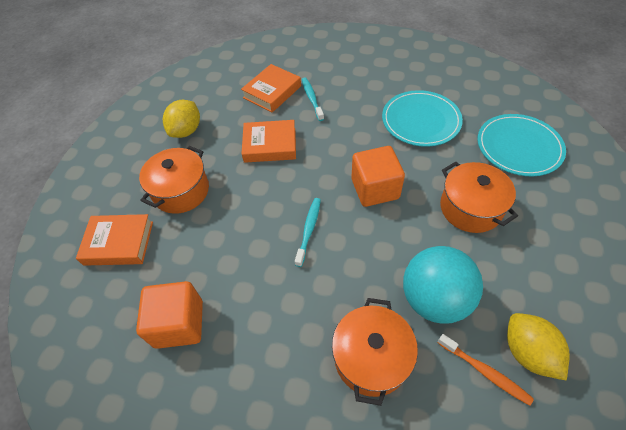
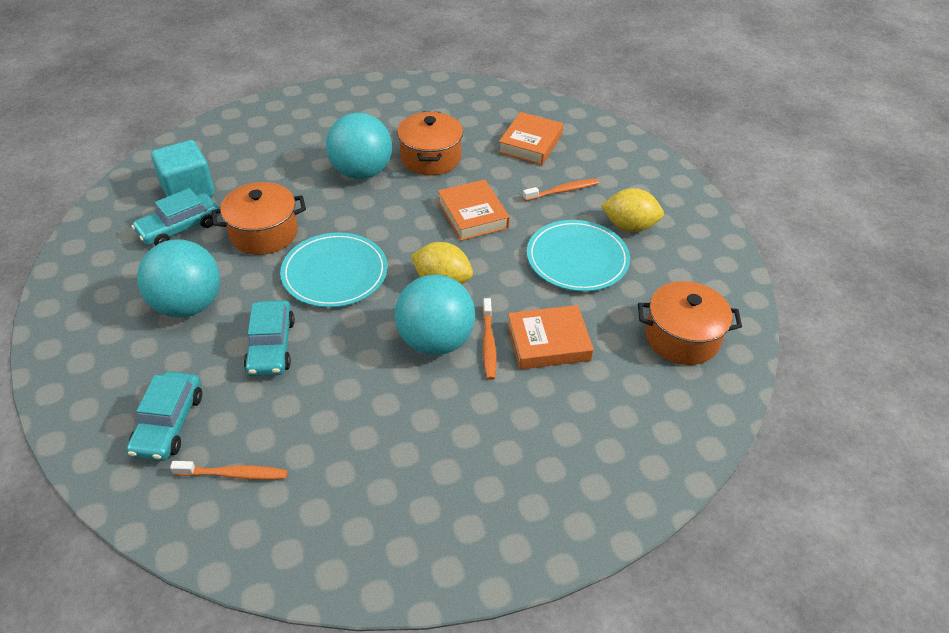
orange cube: [136,281,203,349] [352,146,405,207] = 2 -> none = 0
orange toothbrush: [438,334,534,406] = 1 -> [170,461,288,480] [482,298,496,380] [523,179,599,201] = 3
turquoise ball: [403,246,483,323] = 1 -> [137,239,220,317] [326,112,392,179] [395,275,475,355] = 3
turquoise car: none = 0 -> [127,371,202,461] [131,188,220,245] [244,300,295,376] = 3
turquoise cube: none = 0 -> [151,140,215,197] = 1
turquoise toothbrush: [295,198,321,267] [302,77,324,121] = 2 -> none = 0

